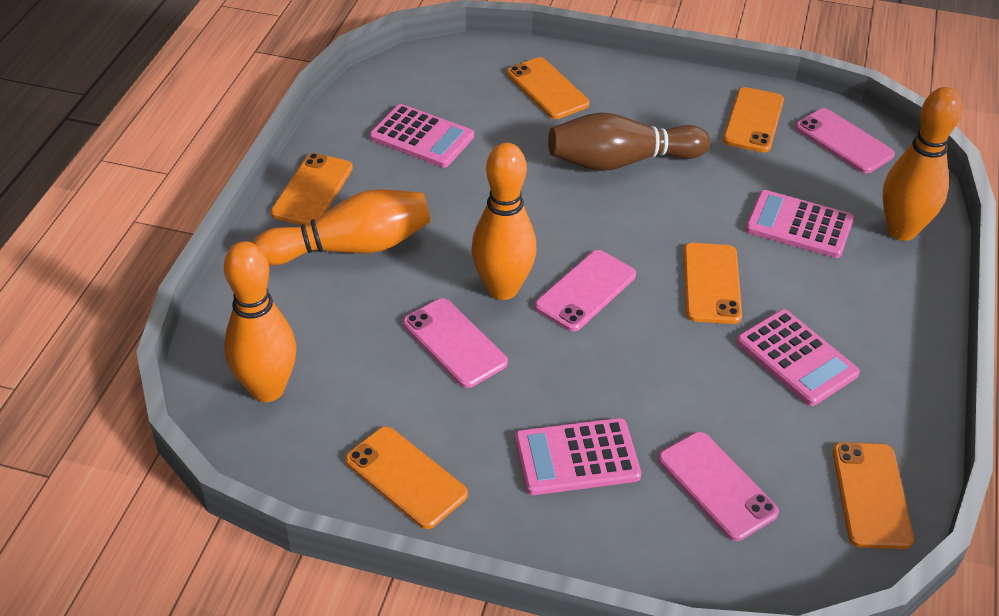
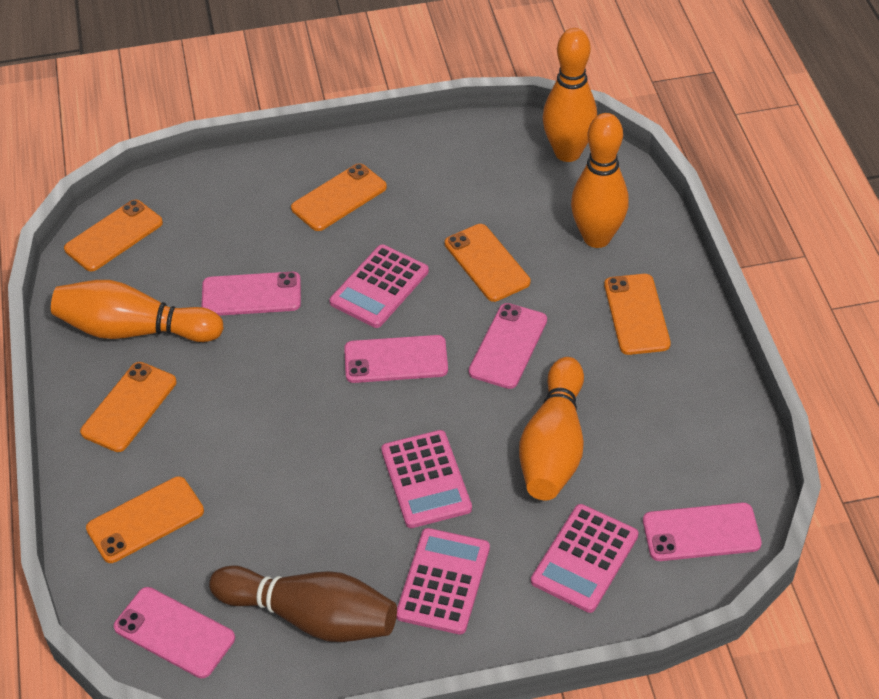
pink phone: [403,298,508,388] [535,250,636,332] [658,432,779,541] [795,108,895,173] = 4 -> [114,587,235,678] [202,272,301,316] [344,335,448,383] [469,303,547,389] [643,503,762,561] = 5

